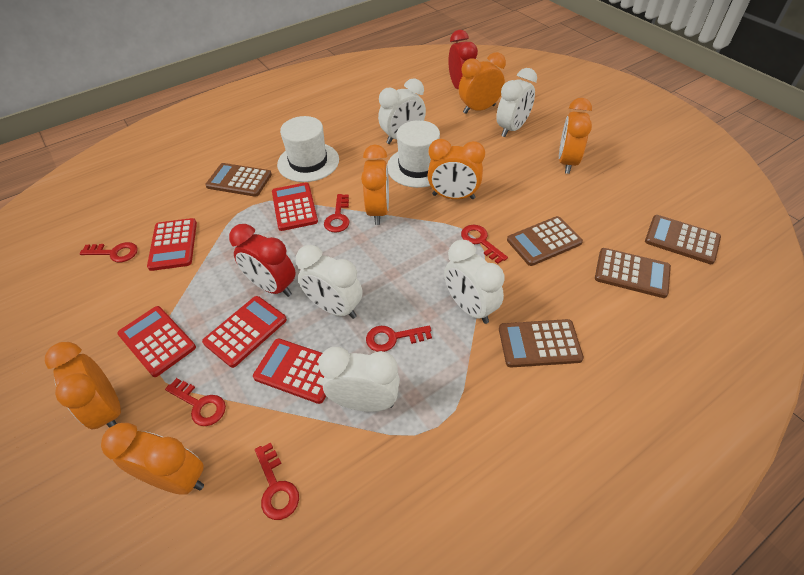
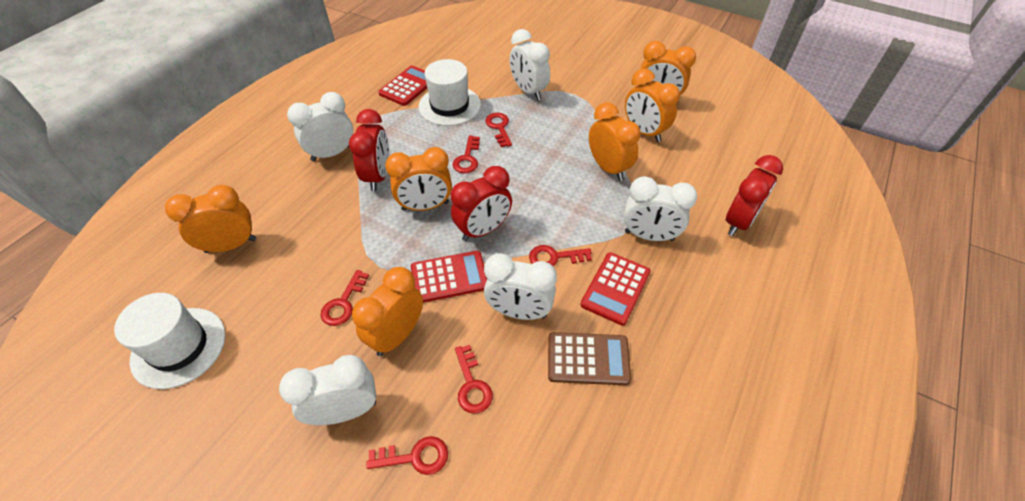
brown calculator: [205,163,272,197] [499,319,584,367] [507,216,583,266] [595,248,671,298] [645,215,721,264] = 5 -> [548,332,631,385] = 1
red calculator: [117,306,196,377] [147,218,197,271] [202,296,287,368] [253,338,326,404] [272,182,318,231] = 5 -> [378,65,427,106] [411,251,487,303] [580,252,651,326] = 3
red clock: [229,224,295,297] [449,30,478,89] = 2 -> [349,109,389,191] [451,166,512,241] [726,155,783,236] = 3

